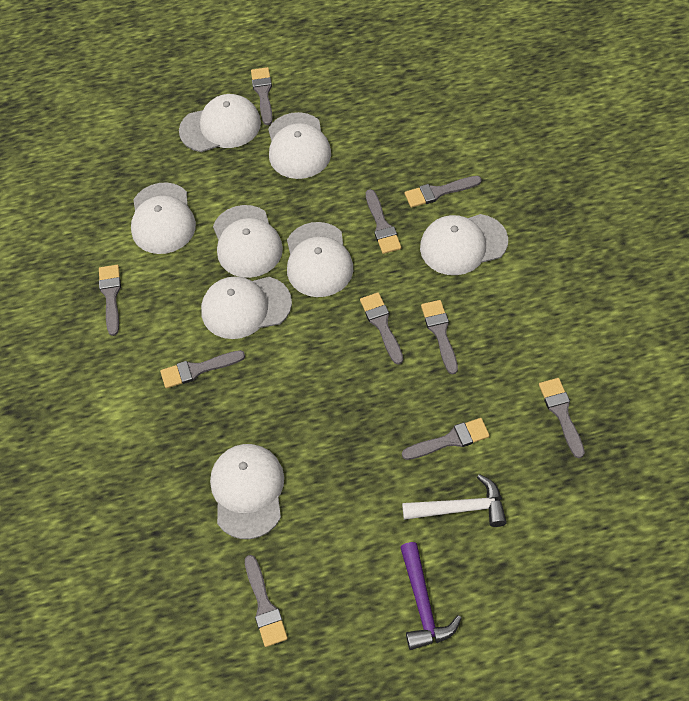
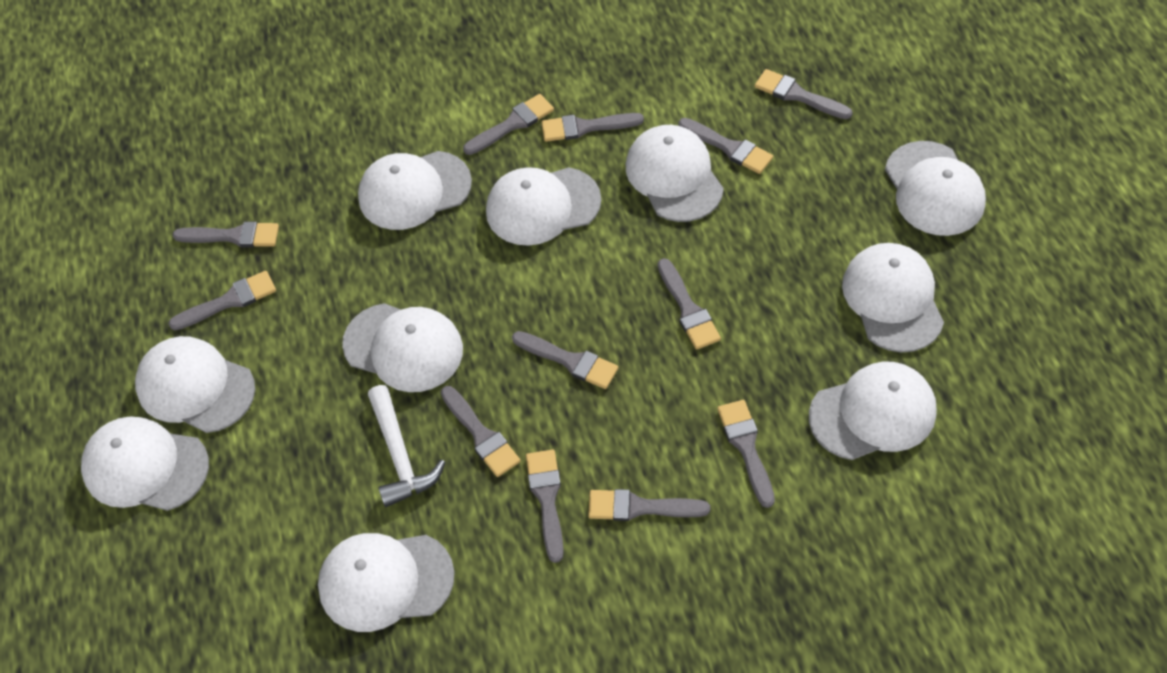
grey brush: [99,265,121,336] [160,350,245,388] [245,555,288,647] [251,67,273,125] [360,292,403,365] [366,189,401,254] [402,418,490,460] [405,176,482,208] [421,300,458,374] [539,378,585,458] = 10 -> [168,271,276,330] [172,222,279,247] [441,386,521,477] [463,94,554,155] [512,331,618,389] [526,450,564,563] [541,113,644,142] [588,489,710,521] [658,258,721,350] [679,118,773,174] [717,400,775,508] [755,69,853,119] = 12
purple hammer: [400,542,462,650] = 1 -> none = 0
white cap: [131,183,196,254] [179,94,261,152] [201,276,292,339] [210,444,284,539] [213,205,283,278] [268,112,331,179] [287,222,353,297] [420,214,508,275] = 8 -> [81,416,209,511] [135,336,255,433] [318,533,455,632] [342,303,463,392] [358,151,472,230] [486,167,601,246] [626,125,724,222] [809,361,937,460] [842,243,944,352] [885,141,986,236] = 10

